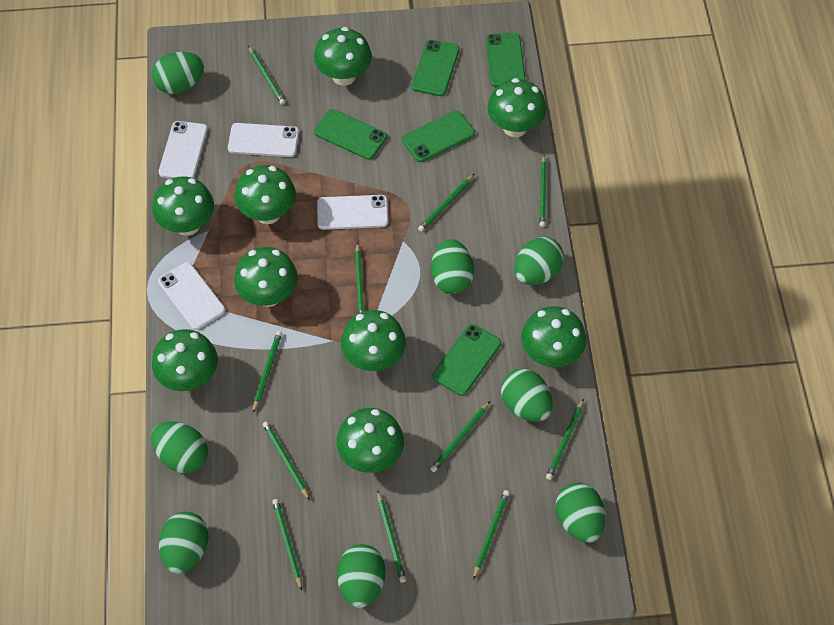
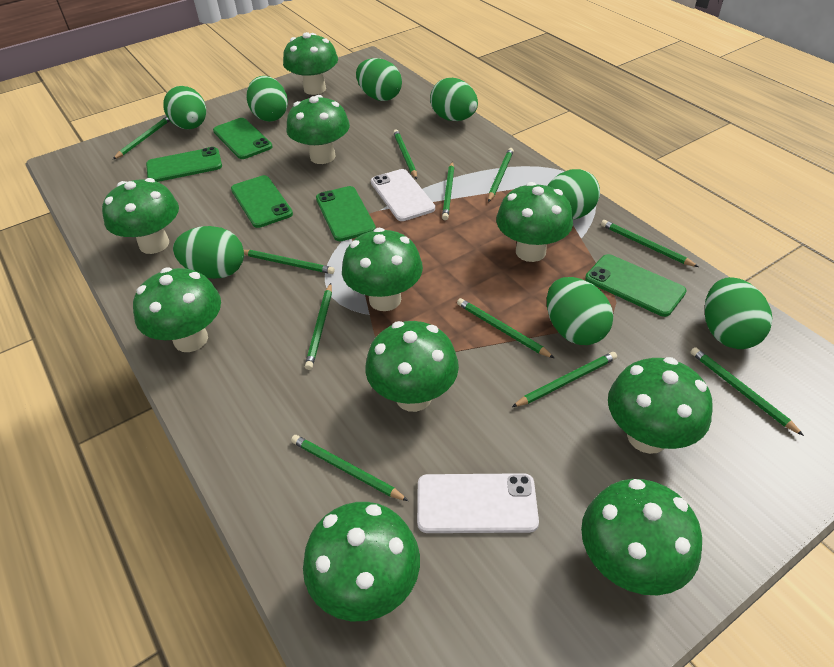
green mushroom: [152,176,214,236] [152,329,218,391] [234,247,298,307] [235,165,296,224] [314,27,372,86] [336,408,404,473] [341,310,406,371] [487,78,547,137] [521,306,586,367] = 9 -> [102,178,179,254] [133,267,221,352] [283,32,338,95] [286,95,350,164] [303,502,420,621] [342,228,423,311] [365,321,459,412] [496,182,573,262] [581,479,702,595] [608,357,712,454] = 10
white phone: [158,262,225,330] [159,121,208,179] [228,123,299,157] [317,195,388,230] = 4 -> [371,169,435,221] [417,473,539,533] = 2

